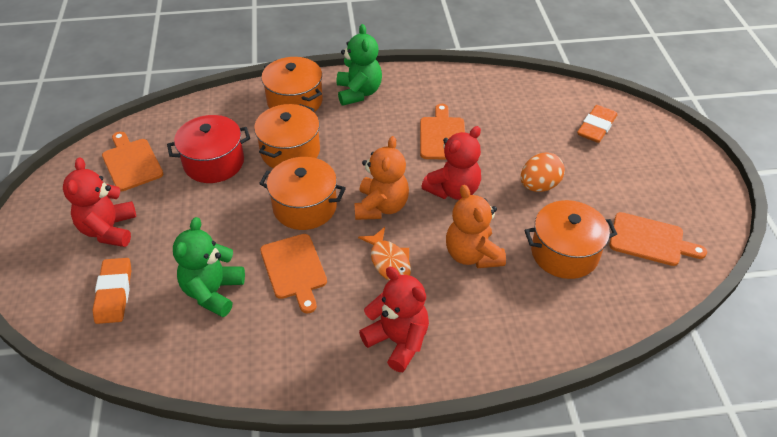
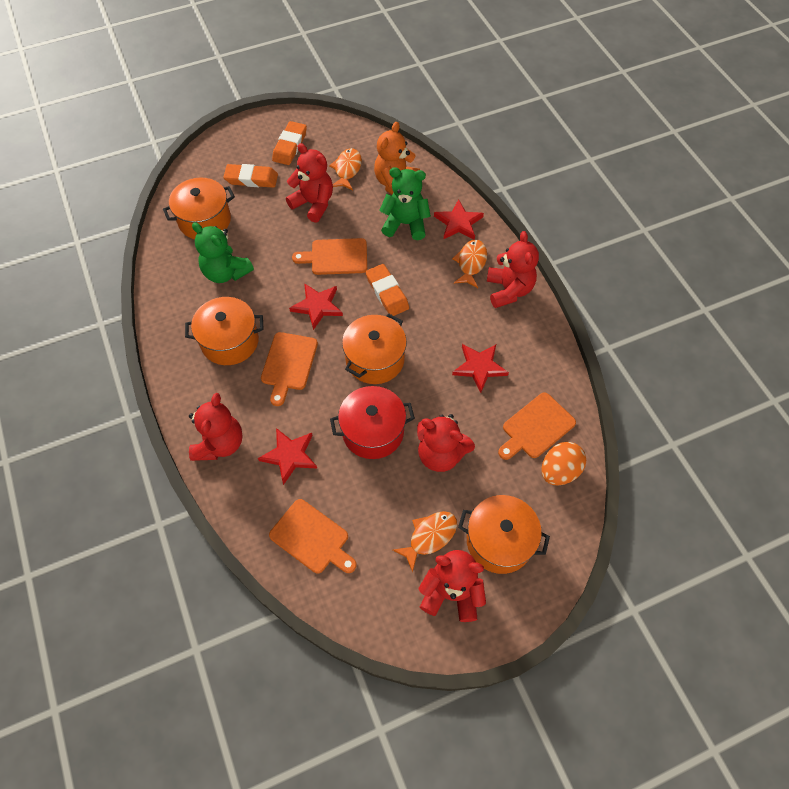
orange eraser: [93,258,132,324] [577,105,617,143] = 2 -> [223,164,278,188] [272,121,307,165] [366,264,409,316] = 3
orange fish: [358,227,411,280] = 1 -> [329,148,362,190] [393,511,457,573] [452,240,487,288] = 3
orange teddy bear: [354,136,409,220] [446,185,506,268] = 2 -> [374,122,420,195] = 1
red star: none = 0 -> [258,428,317,485] [289,283,343,330] [434,199,484,240] [452,344,509,393] = 4
red teddy bear: [63,158,136,247] [359,267,429,372] [421,126,481,200] = 3 -> [189,393,243,461] [286,143,333,223] [417,414,475,472] [419,550,486,622] [487,231,539,308] = 5

